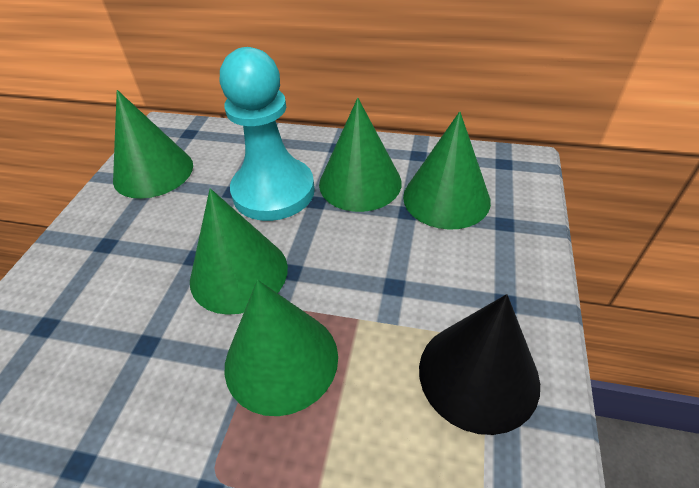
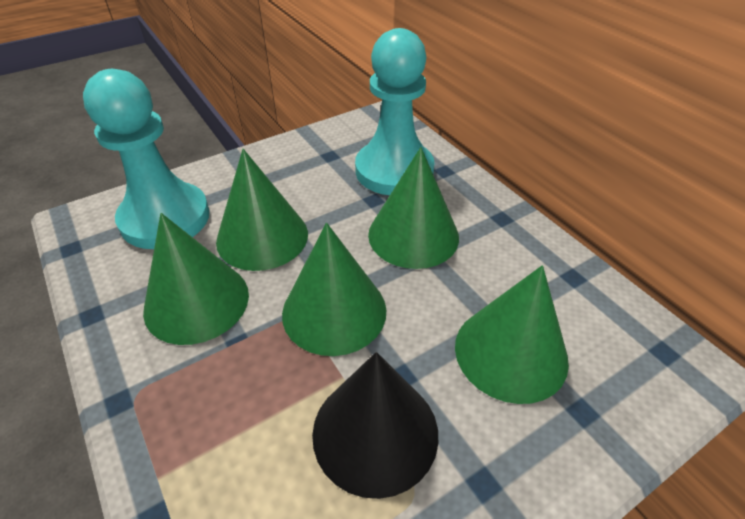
turquoise pawn: [219,47,315,221] = 1 -> [83,69,210,249] [355,28,435,195] = 2

